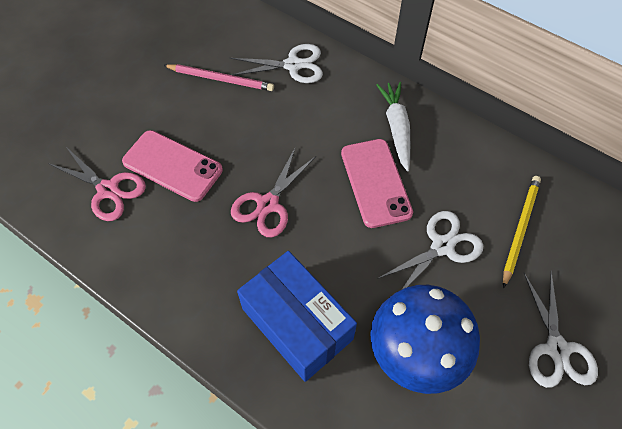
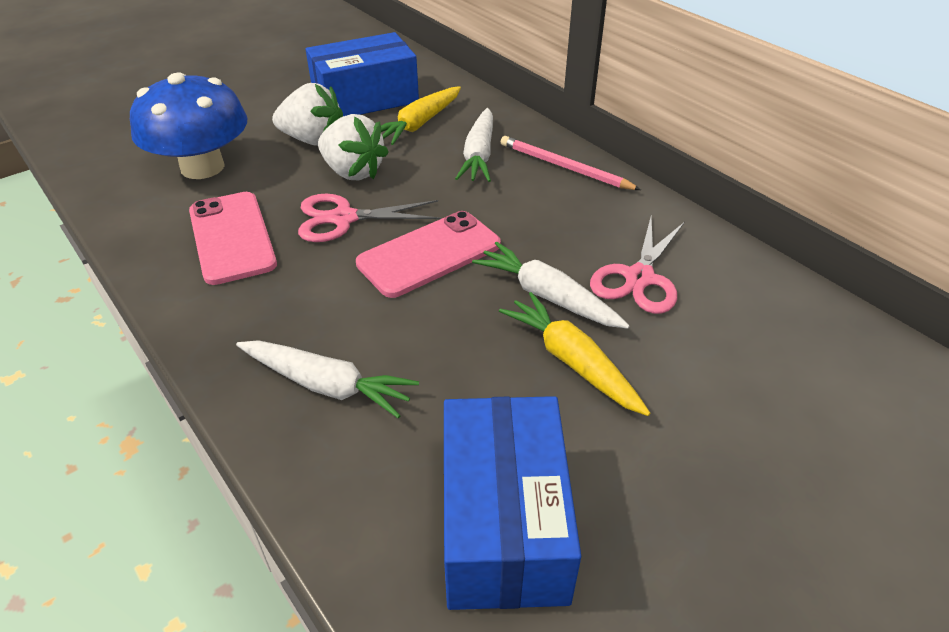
blue box: [237,251,357,382] = 1 -> [306,32,419,116] [444,396,581,610] = 2
white carrot: [376,82,410,172] = 1 -> [236,340,419,418] [455,108,493,182] [472,242,630,329] = 3
white scissors: [230,44,323,83] [377,211,483,289] [524,271,598,388] = 3 -> none = 0
white strawberry: none = 0 -> [272,83,343,146] [318,114,389,180] = 2
yellow carrot: none = 0 -> [381,86,461,145] [499,292,650,416] = 2
yellow pencil: [503,176,541,289] = 1 -> none = 0

